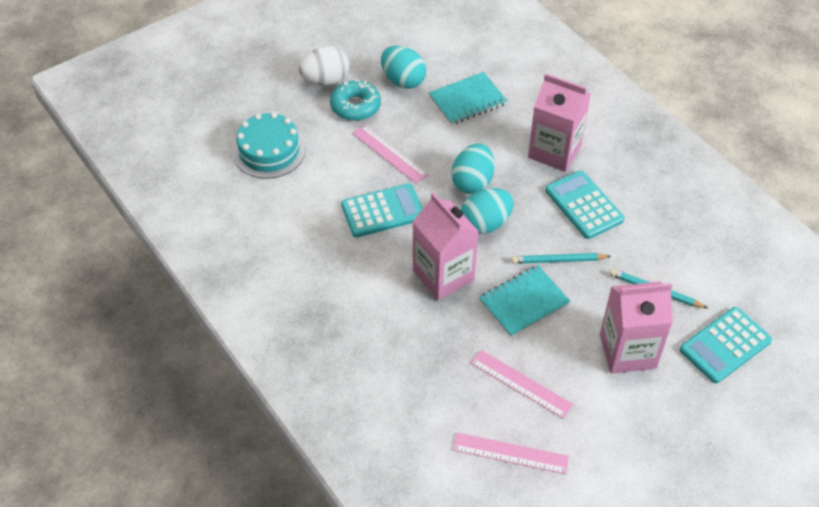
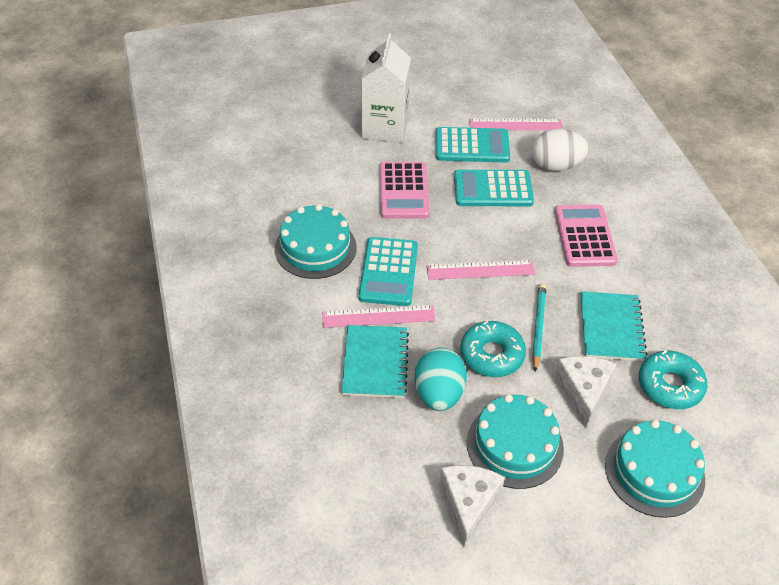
pink calculator: none = 0 -> [380,162,430,219] [554,204,618,267] = 2
pink carton: [412,192,479,300] [528,73,591,172] [600,282,673,374] = 3 -> none = 0
turquoise cake: [233,112,305,178] = 1 -> [275,204,356,279] [467,394,564,489] [605,419,705,518] = 3
turquoise donut: [330,80,381,121] = 1 -> [460,320,526,377] [639,350,707,409] = 2
turquoise egg: [381,46,426,89] [451,143,495,194] [461,188,514,234] = 3 -> [414,347,467,411] = 1
turquoise pencil: [511,253,611,264] [610,269,708,308] = 2 -> [532,283,546,372] = 1
white carton: none = 0 -> [361,33,411,143] = 1
white cheese: none = 0 -> [440,465,505,547] [554,356,617,428] = 2

